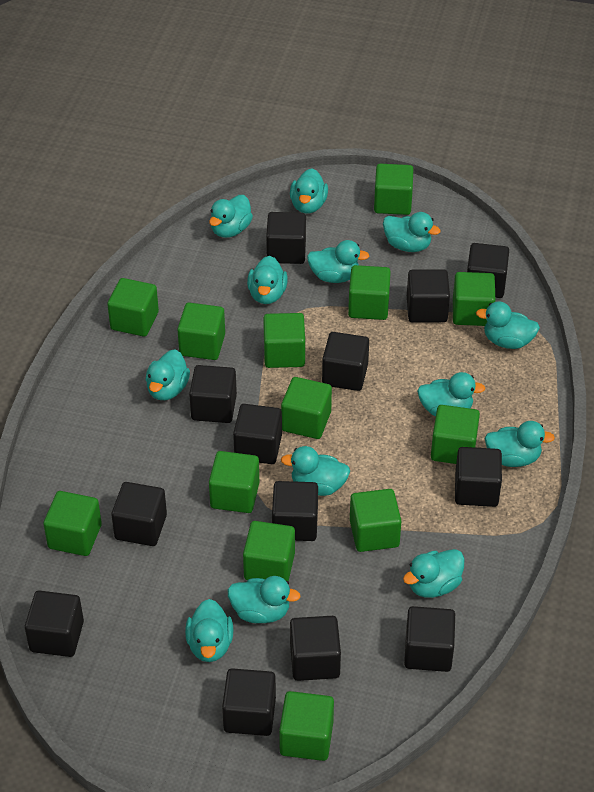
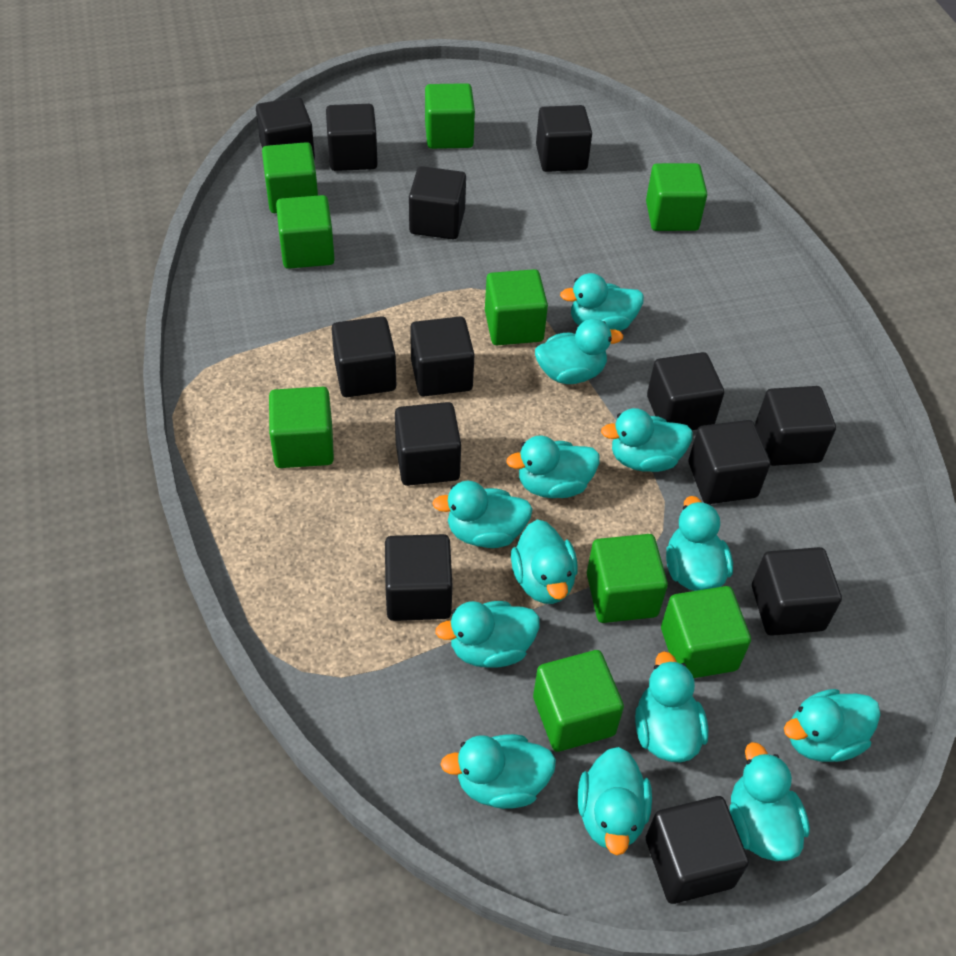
green cube: [43,491,102,556] [107,278,159,337] [177,303,225,360] [209,451,259,513] [243,521,295,582] [263,313,305,368] [279,691,334,761] [281,377,332,439] [348,265,391,320] [350,489,401,552] [374,164,413,215] [431,405,480,464] [453,272,495,326] = 13 -> [262,142,318,213] [269,387,334,468] [276,195,335,269] [425,83,475,149] [485,269,548,345] [533,650,624,752] [587,534,668,623] [646,163,707,231] [661,586,751,678] = 9

